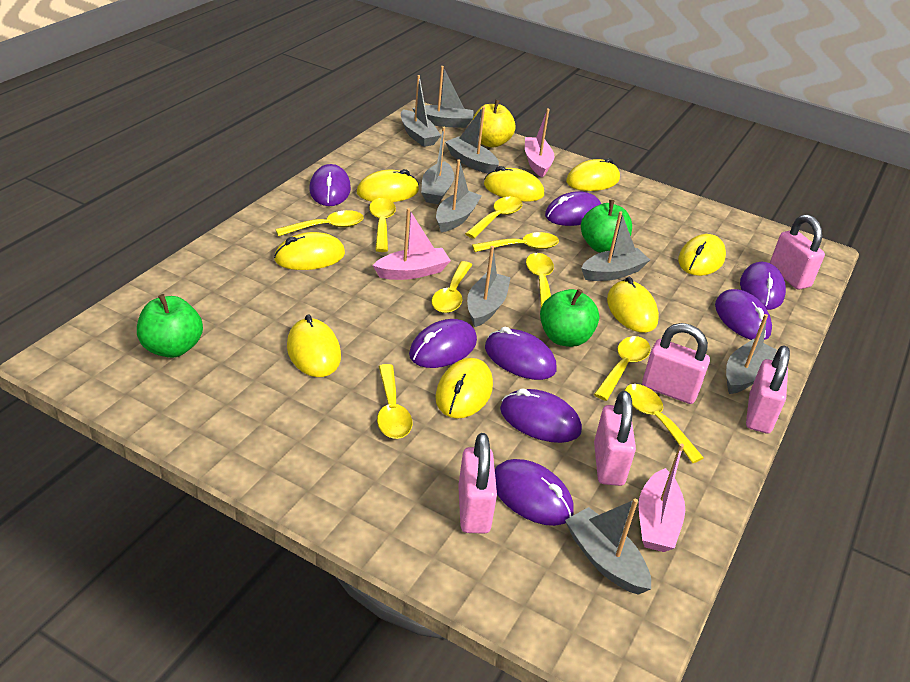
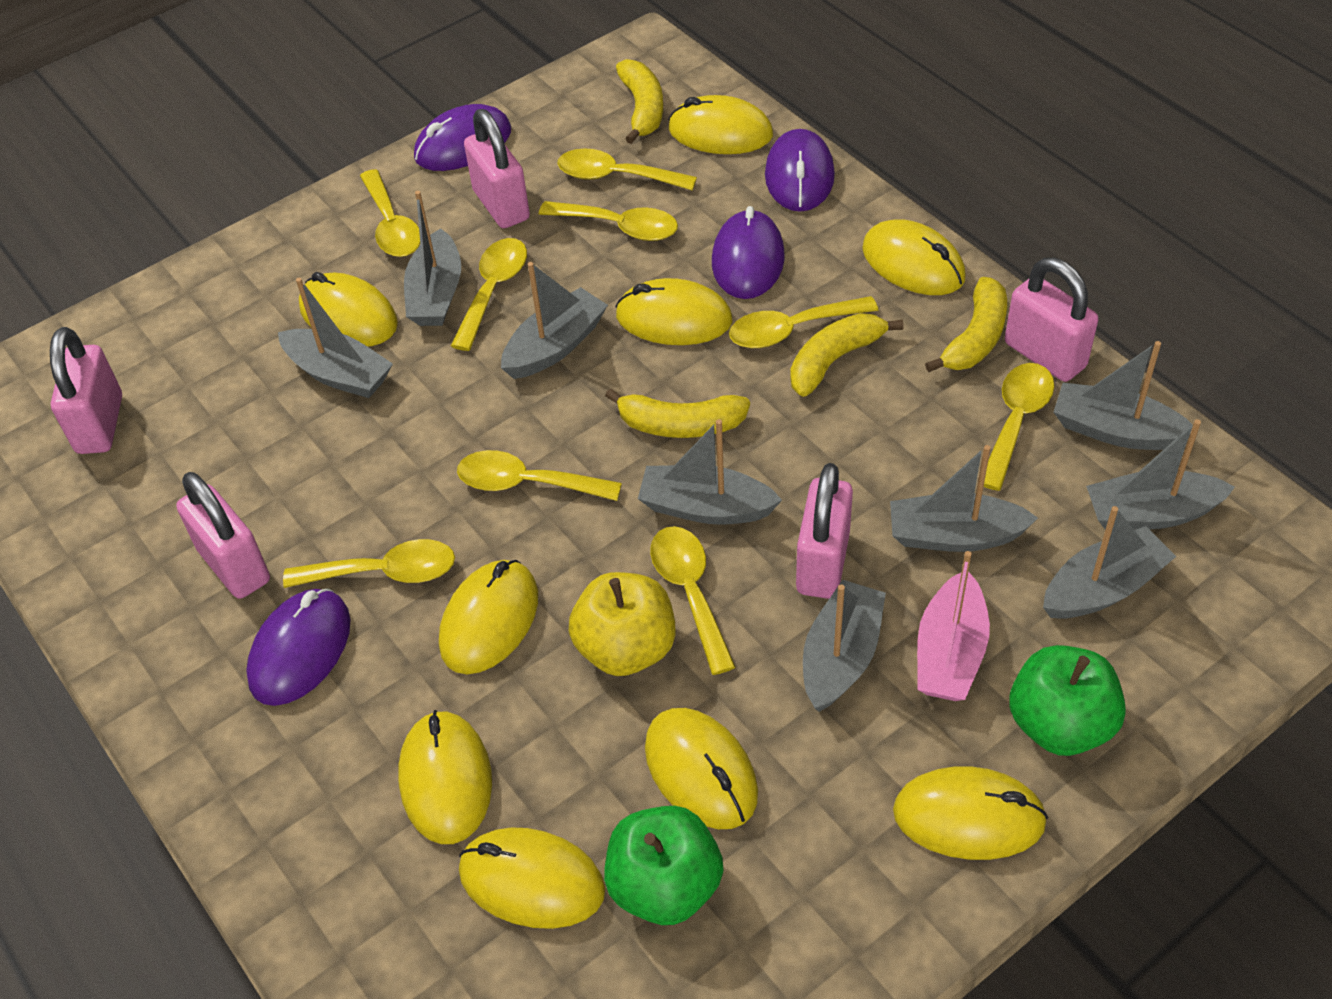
green apple: [137,294,203,358] [540,289,599,347] [581,200,632,253] = 3 -> [604,806,723,925] [1010,645,1126,756] = 2
pink boat: [373,208,451,280] [525,109,555,177] [639,443,685,552] = 3 -> [917,551,990,701] = 1
purple mouse: [309,164,351,206] [409,319,477,368] [485,327,557,380] [495,459,574,526] [500,388,582,443] [545,191,601,226] [715,289,772,340] [740,262,786,310] = 8 -> [246,588,351,706] [414,104,511,171] [712,206,785,299] [765,129,835,212] = 4
yellow banana: none = 0 -> [605,388,750,438] [616,59,663,144] [790,313,904,397] [925,277,1007,372] = 4
yellow mouse: [274,232,345,270] [287,315,341,377] [357,169,419,202] [435,358,493,419] [484,166,544,201] [566,158,620,191] [607,277,659,333] [678,234,726,276] = 8 -> [299,272,398,347] [398,710,492,844] [439,560,538,674] [459,827,605,929] [615,278,732,345] [645,708,758,829] [668,95,773,154] [862,219,966,295] [893,766,1048,860] = 9

